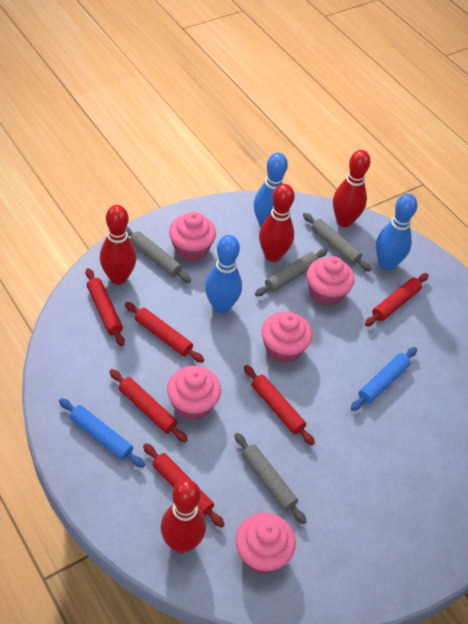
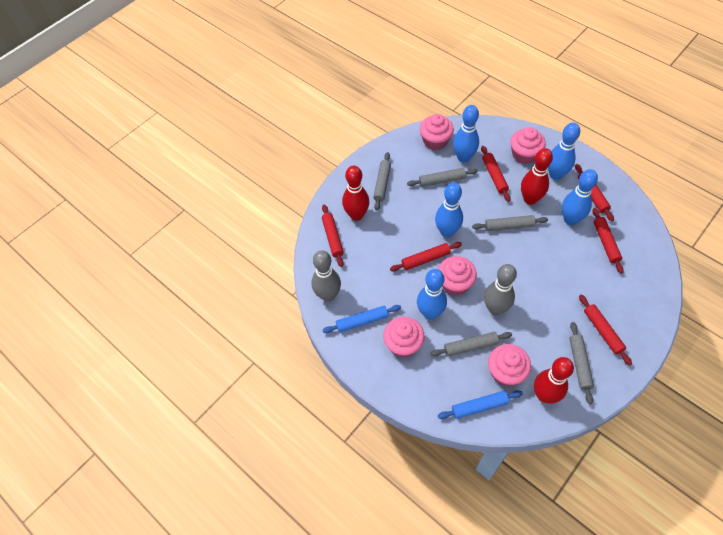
blue bowling pin: [205,235,242,314] [254,153,288,227] [376,193,417,270] = 3 -> [417,269,447,320] [435,183,463,237] [453,105,479,162] [548,123,580,180] [562,169,598,225] = 5
grey bowling pin: none = 0 -> [311,250,341,302] [484,264,517,315] = 2
grey rolling pin: [126,227,191,283] [235,433,307,524] [255,249,328,296] [303,213,371,272] = 4 -> [373,152,391,211] [407,168,478,187] [431,332,512,356] [472,215,548,231] [569,322,594,404] = 5
red bowling pin: [100,205,136,285] [161,480,206,553] [259,184,295,262] [333,150,370,227] = 4 -> [342,166,369,221] [521,148,553,205] [534,357,574,403] = 3

